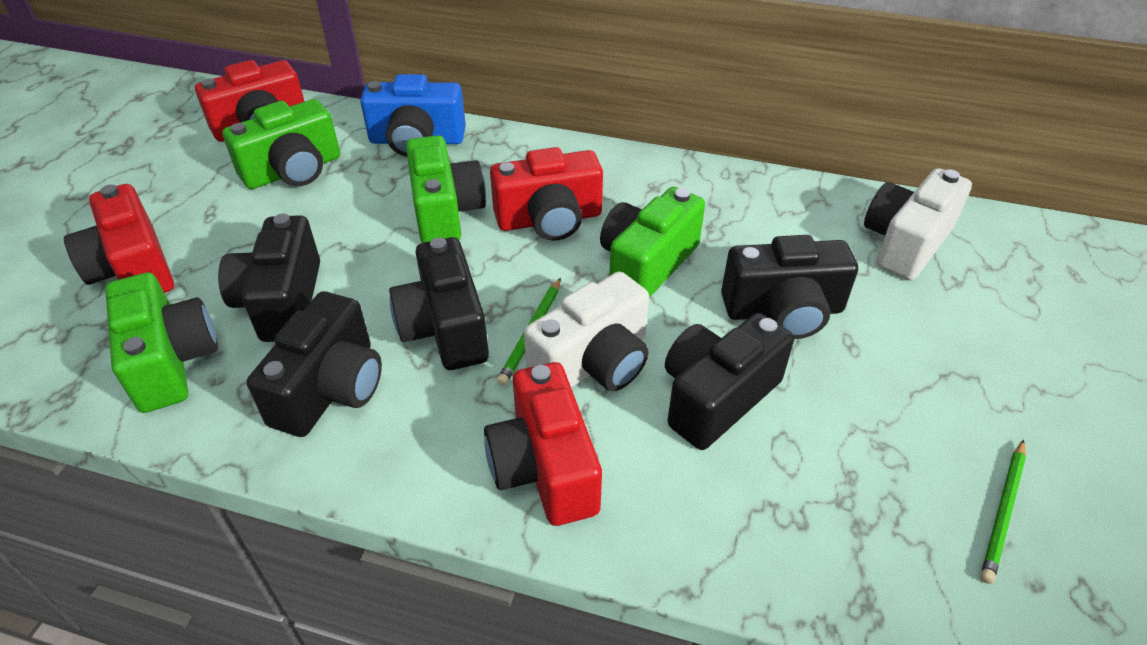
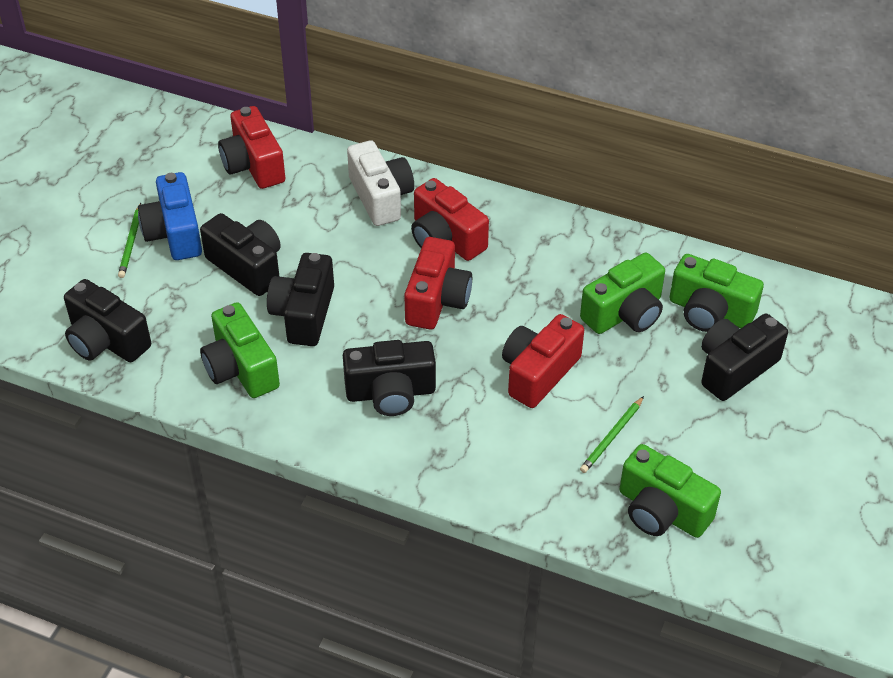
white camera: [524,271,649,391] [864,168,972,280] = 2 -> [347,140,414,226] = 1

